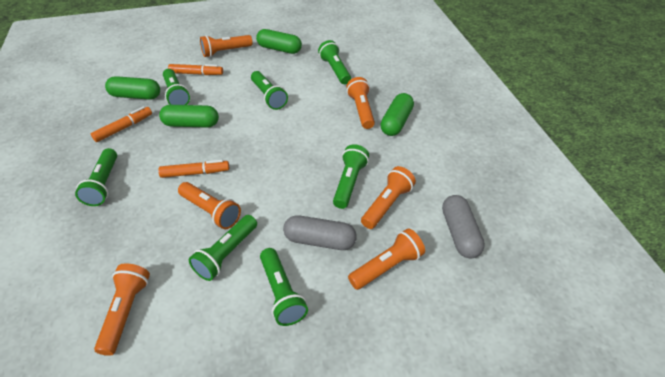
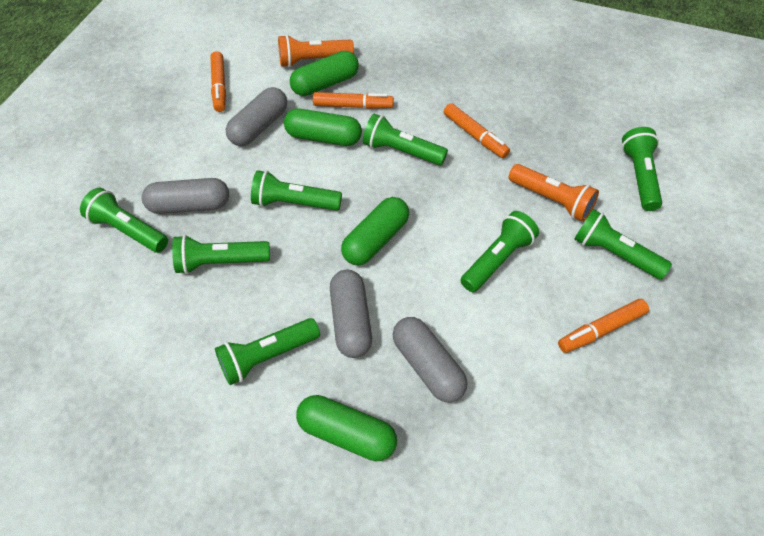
green flashlight: [75,148,117,206] [163,69,190,105] [189,215,257,281] [251,71,288,110] [260,248,308,326] [318,40,351,84] [333,144,369,209] = 7 -> [80,188,168,253] [172,235,270,274] [215,318,320,385] [251,170,342,211] [363,114,448,166] [460,211,539,292] [574,209,672,280] [622,127,662,211] = 8
grey capsule: [283,215,357,250] [442,195,485,258] = 2 -> [142,178,229,214] [226,87,287,146] [330,270,372,358] [392,317,467,403] = 4
orange flashlight: [94,263,150,356] [178,182,241,229] [200,35,253,57] [346,77,375,129] [348,228,425,290] [361,166,416,229] = 6 -> [278,35,354,67] [509,164,599,222] = 2
orange marker: [91,106,152,142] [158,160,229,178] [168,64,223,75] = 3 -> [210,51,226,112] [313,92,394,109] [444,103,510,158] [558,299,649,353] = 4

